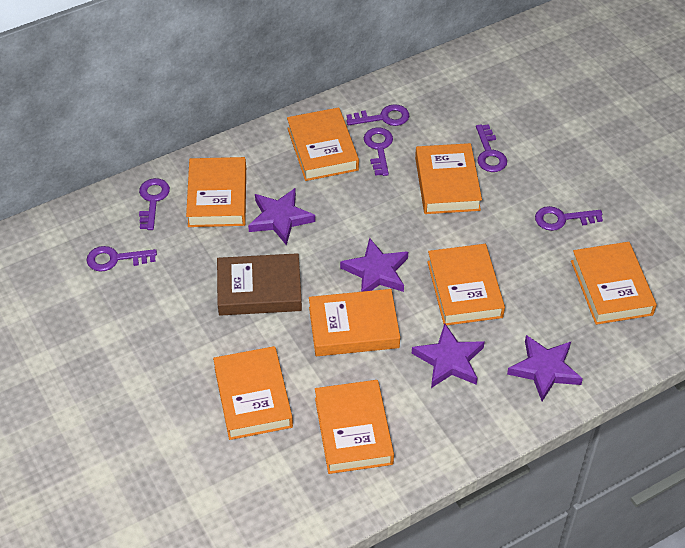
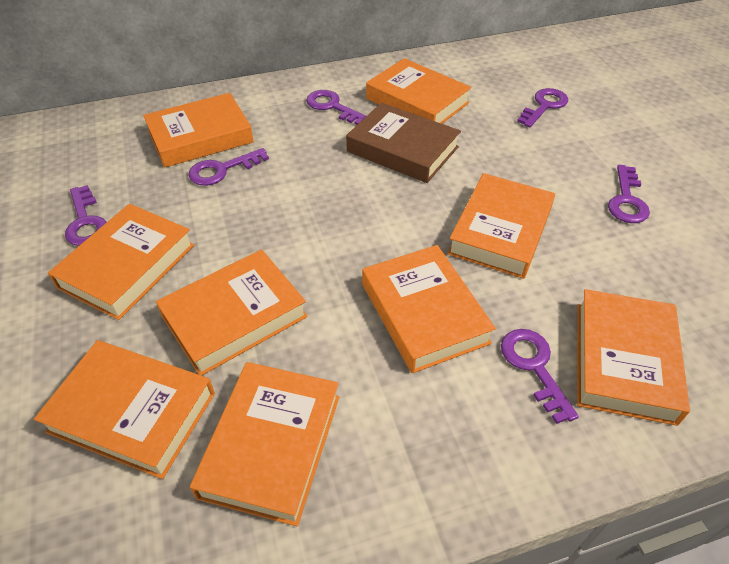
orange book: [186,157,246,227] [213,346,293,440] [287,107,359,181] [309,289,400,356] [315,380,394,474] [415,143,482,214] [427,244,505,325] [571,242,657,325] = 8 -> [34,340,215,479] [48,204,194,320] [143,93,254,168] [156,250,308,376] [190,362,339,526] [362,245,496,373] [366,58,472,124] [447,173,555,279] [577,289,690,426] = 9
purple star: [248,188,315,245] [340,238,408,292] [412,323,485,388] [507,335,583,401] = 4 -> none = 0

